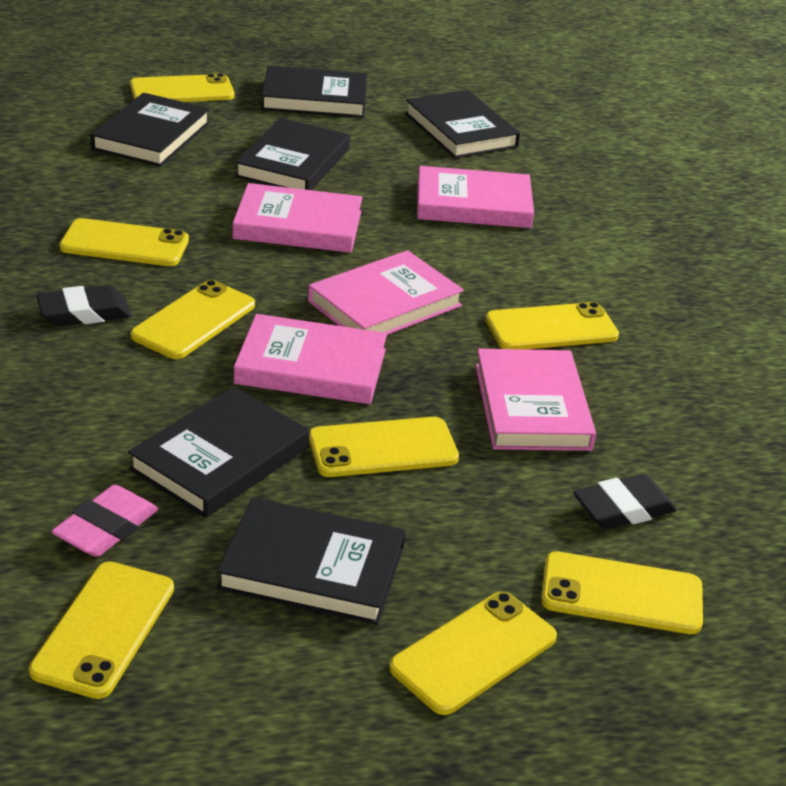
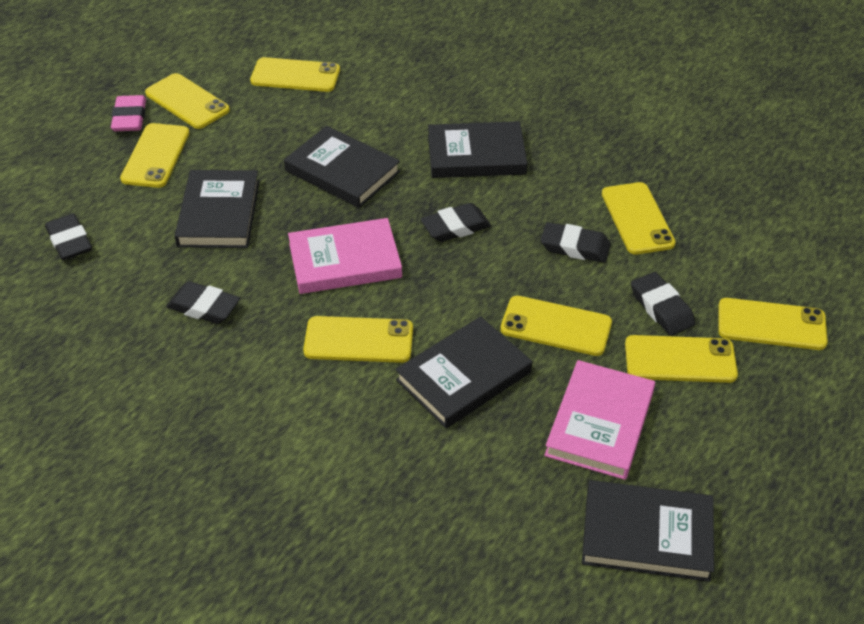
black book: [91,93,210,167] [128,387,310,518] [217,498,406,625] [235,118,350,190] [261,66,367,118] [405,90,520,158] = 6 -> [175,170,259,248] [284,126,400,208] [395,316,532,428] [428,121,527,178] [582,480,714,582] = 5
black eraser: [36,285,131,326] [573,474,677,529] = 2 -> [45,214,92,260] [166,281,240,324] [420,203,491,242] [541,222,611,263] [631,272,695,336] = 5
pink book: [232,183,362,253] [234,314,387,404] [308,250,464,335] [417,166,534,228] [475,349,596,451] = 5 -> [288,218,402,294] [544,360,655,480] = 2

